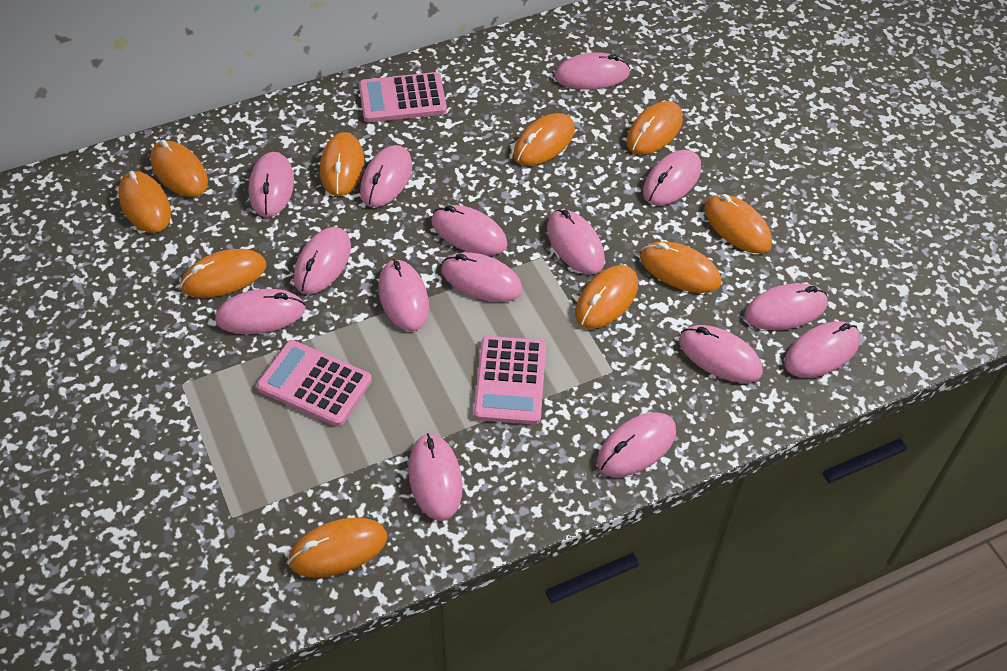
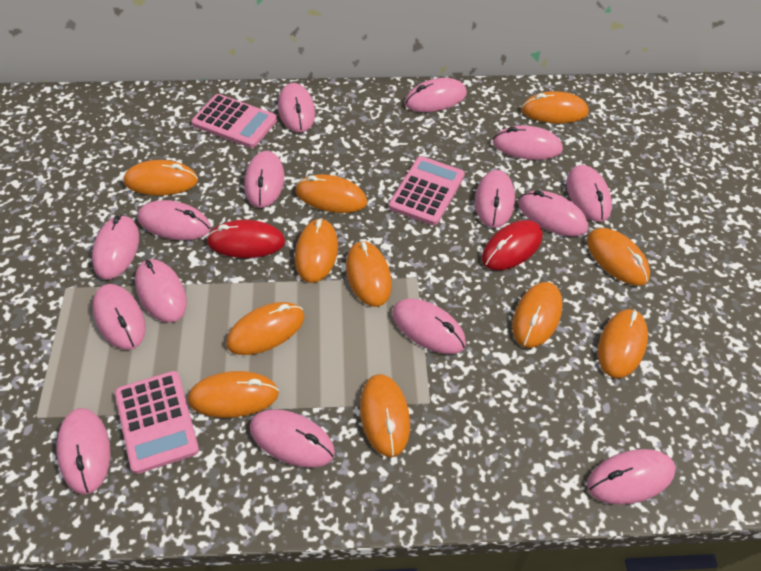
orange mouse: [118,171,171,233] [150,140,208,197] [180,249,266,298] [288,518,387,577] [320,132,364,196] [513,113,575,166] [575,265,638,329] [626,101,683,155] [640,242,721,293] [704,194,772,253] = 10 -> [124,160,198,196] [188,371,279,418] [226,302,304,355] [295,174,367,213] [295,218,338,283] [346,241,392,307] [360,374,410,457] [512,282,563,348] [521,91,589,123] [587,228,650,286] [598,309,648,378] = 11
red mouse: none = 0 -> [206,220,285,258] [482,220,543,270] = 2

